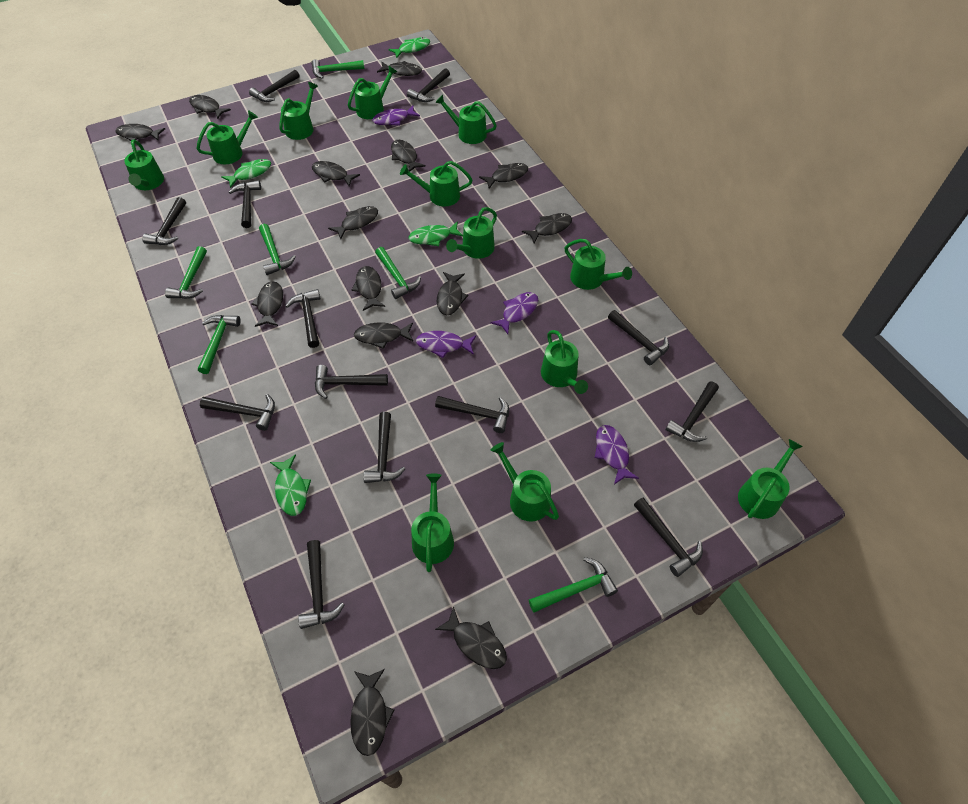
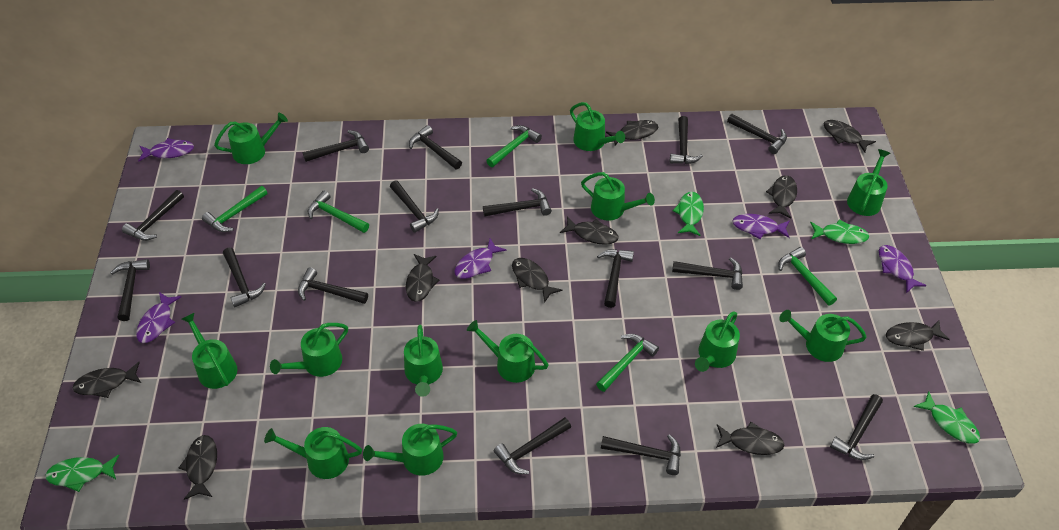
black fish: [115,124,165,141] [189,95,231,119] [251,281,283,327] [312,161,360,186] [328,206,378,239] [350,669,395,756] [352,266,385,311] [354,323,413,349] [377,61,422,76] [391,140,426,172] [435,606,507,669] [437,272,468,315] [479,163,528,189] [522,213,572,243] = 14 -> [73,362,141,398] [179,435,217,500] [406,254,440,302] [512,258,562,303] [560,216,618,245] [606,120,658,145] [716,422,784,455] [766,175,797,218] [824,120,876,153] [886,321,950,351] = 10
black hammer: [142,197,186,245] [200,394,275,431] [229,180,261,228] [249,70,300,102] [286,289,320,348] [298,540,345,629] [315,365,388,399] [363,412,405,483] [407,68,450,102] [435,396,509,433] [608,310,669,365] [634,497,703,577] [666,382,719,442] = 13 -> [110,259,150,321] [122,190,184,241] [223,248,266,308] [298,268,368,304] [303,130,369,162] [390,180,439,233] [409,125,462,169] [483,188,552,216] [494,417,571,474] [597,249,634,308] [601,434,681,475] [670,116,703,164] [672,257,743,290] [727,114,787,154] [830,394,883,460] = 15
green hammer: [165,246,207,299] [198,315,241,374] [259,224,296,275] [311,59,364,79] [375,247,421,299] [529,557,618,613] = 6 -> [202,186,268,232] [308,191,369,233] [486,125,542,167] [596,334,659,392] [778,247,837,306] = 5
purple fish: [372,105,420,125] [416,331,476,358] [490,292,538,334] [595,425,639,485] = 4 -> [136,292,181,343] [138,138,194,162] [455,239,506,279] [732,214,790,239] [879,245,927,293] = 5

